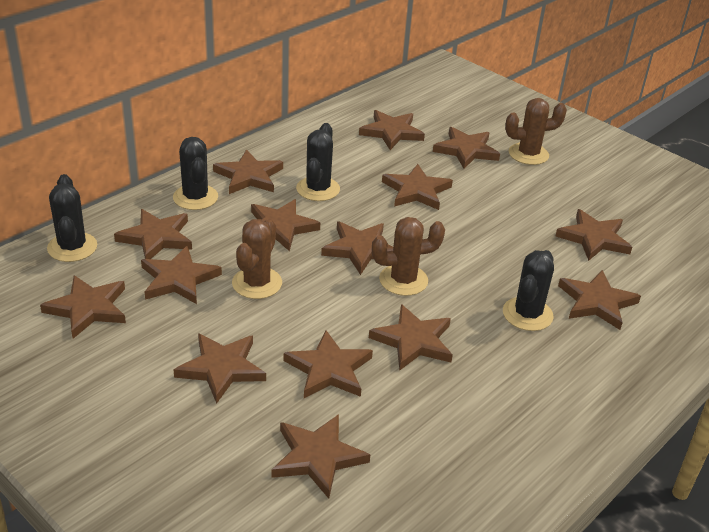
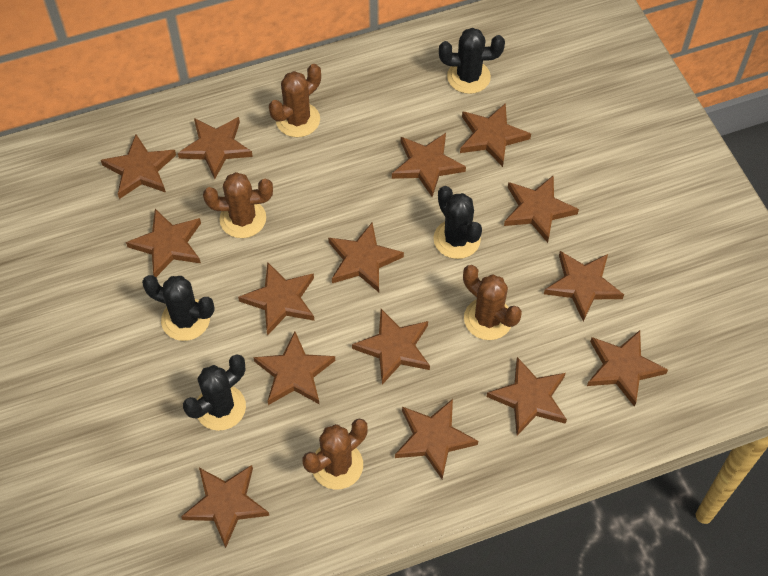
brown cactus: [232,219,282,299] [372,217,445,296] [505,98,567,165] = 3 -> [203,172,273,238] [269,64,321,137] [302,419,368,490] [463,265,522,340] = 4

